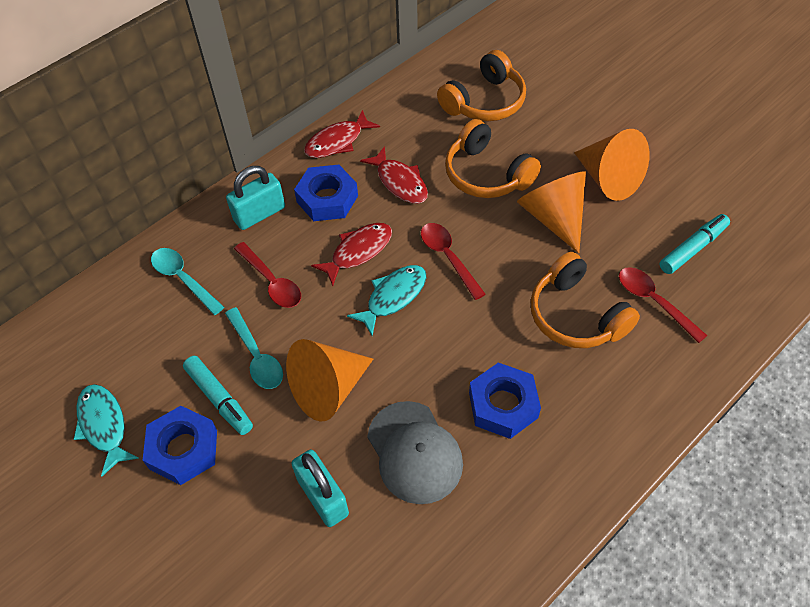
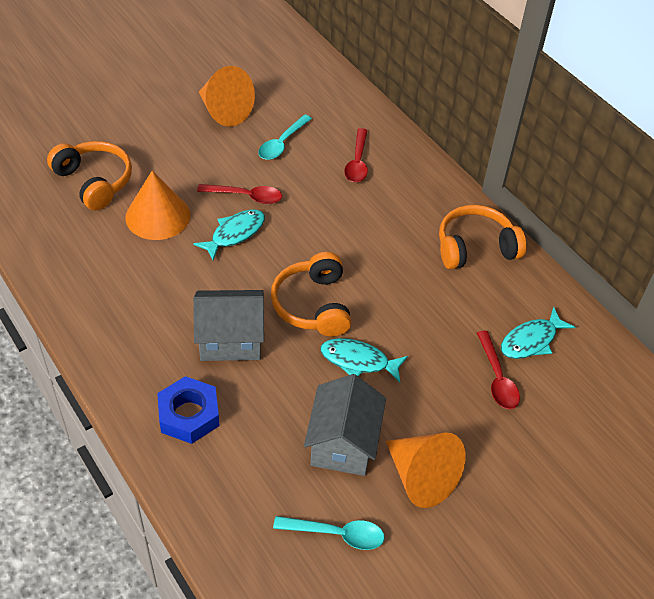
blue nut: [142,406,217,485] [294,165,358,221] [469,363,541,439] = 3 -> [157,376,220,444] = 1
grey cap: [367,401,463,504] = 1 -> none = 0
grey house: none = 0 -> [193,290,264,361] [304,374,386,476] = 2
red fish: [304,110,380,158] [311,223,392,286] [360,146,428,204] = 3 -> none = 0
turquoise fish: [74,384,139,476] [347,265,426,336] = 2 -> [194,209,265,260] [320,338,408,382] [501,307,575,359] = 3
turquoise marker: [183,356,253,435] [659,214,730,274] = 2 -> none = 0
turquoise padlock: [226,166,285,230] [292,449,349,527] = 2 -> none = 0

